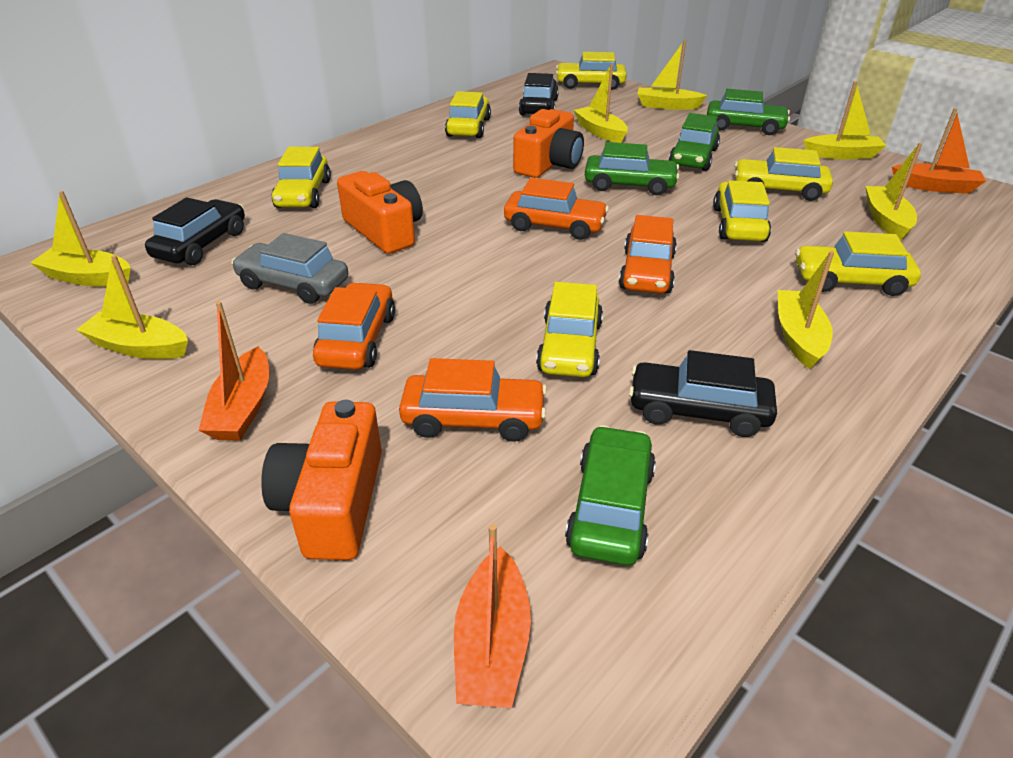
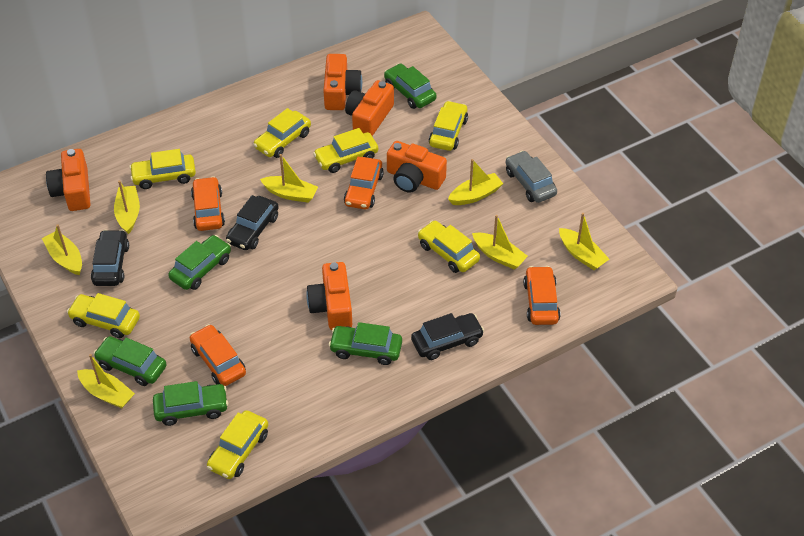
green car: [565,425,656,566] [585,142,679,195] [669,113,720,171] [707,89,790,135] = 4 -> [93,336,167,386] [153,381,228,426] [168,235,231,290] [329,322,402,365] [384,63,437,109] = 5
orange boat: [199,301,269,440] [454,524,531,708] [892,108,986,194] = 3 -> none = 0
orange camera: [261,400,382,560] [337,171,423,254] [513,109,584,178] = 3 -> [46,149,90,211] [306,262,352,330] [323,54,362,110] [345,80,394,136] [387,141,447,193] = 5

